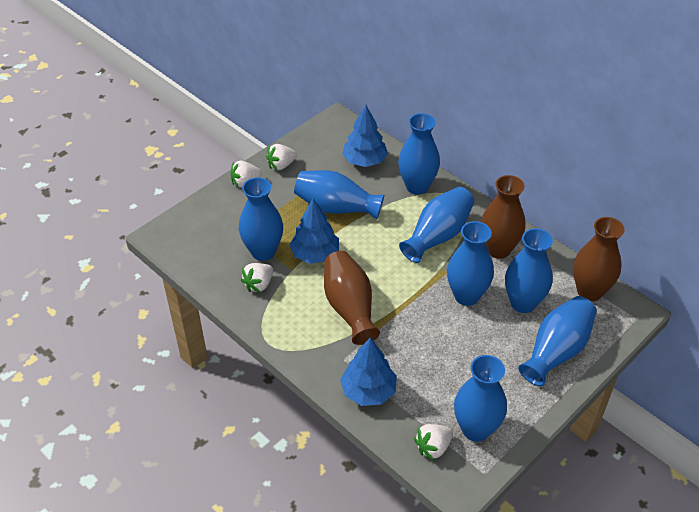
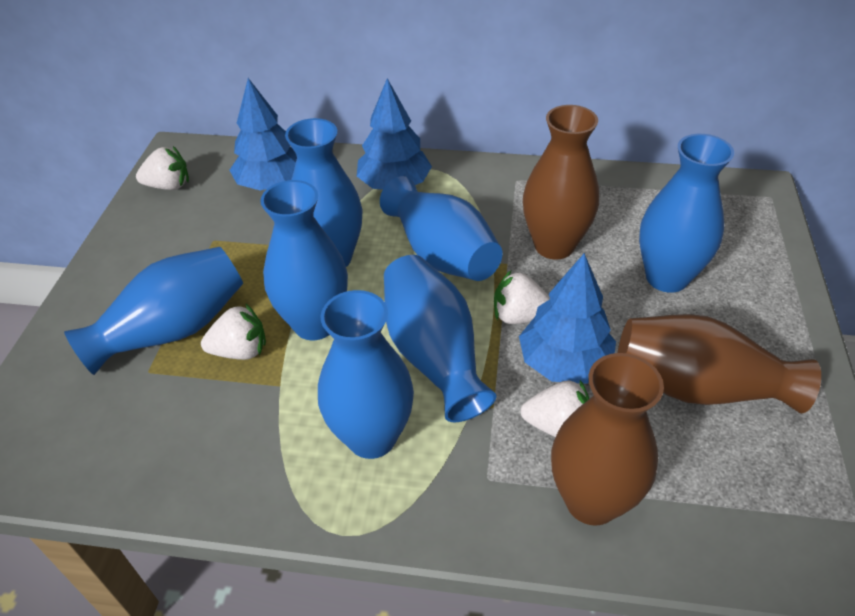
blue vase: [239,177,283,261] [294,170,384,219] [398,113,440,195] [399,187,474,263] [447,221,494,306] [454,355,507,442] [505,228,553,313] [518,296,597,386] = 8 -> [64,247,243,375] [260,180,348,340] [285,118,363,267] [318,290,414,459] [380,176,503,281] [384,255,496,422] [639,134,734,293] = 7

